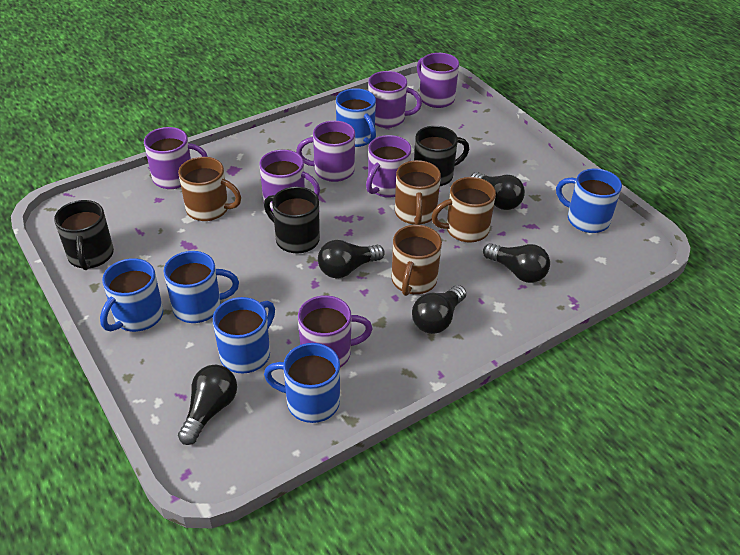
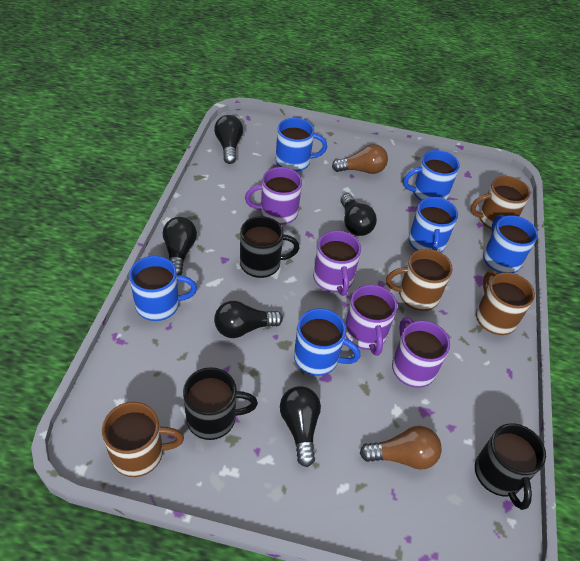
brown light bulb: none = 0 -> [332,144,388,174] [360,426,442,470] = 2
purple mug: [144,127,208,189] [259,150,320,211] [296,120,355,182] [298,295,373,367] [366,135,411,198] [368,71,422,128] [417,53,459,108] = 7 -> [245,167,302,225] [313,231,361,296] [345,285,397,356] [392,317,450,388] = 4

